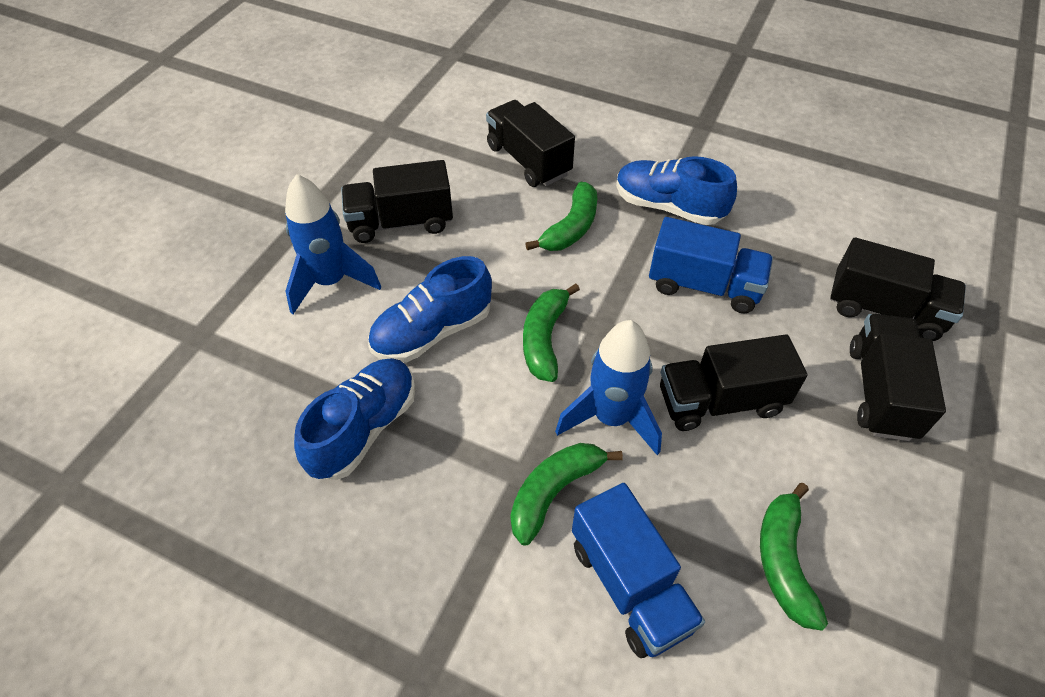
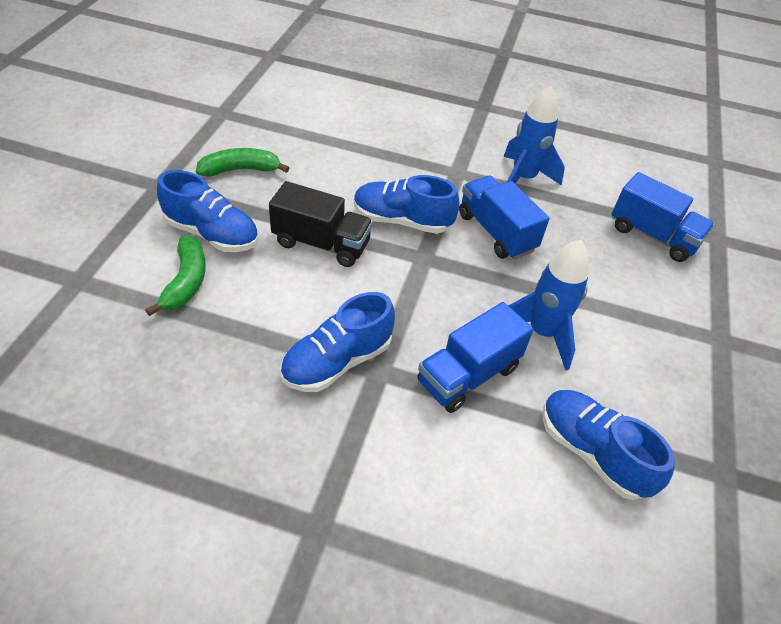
black truck: [341,160,453,243] [486,100,575,187] [660,334,808,431] [830,238,966,341] [850,314,946,441] = 5 -> [269,181,373,267] = 1
blue shoe: [294,358,415,480] [368,256,492,363] [616,156,737,225] = 3 -> [157,170,258,252] [280,292,395,392] [354,175,459,234] [543,390,675,500] = 4
blue truck: [572,483,705,658] [649,217,773,313] = 2 -> [417,302,533,413] [459,176,550,259] [611,172,714,262] = 3
green banana: [510,443,623,546] [523,283,580,382] [525,182,597,251] [760,483,828,631] = 4 -> [145,236,206,316] [196,148,289,177] = 2

